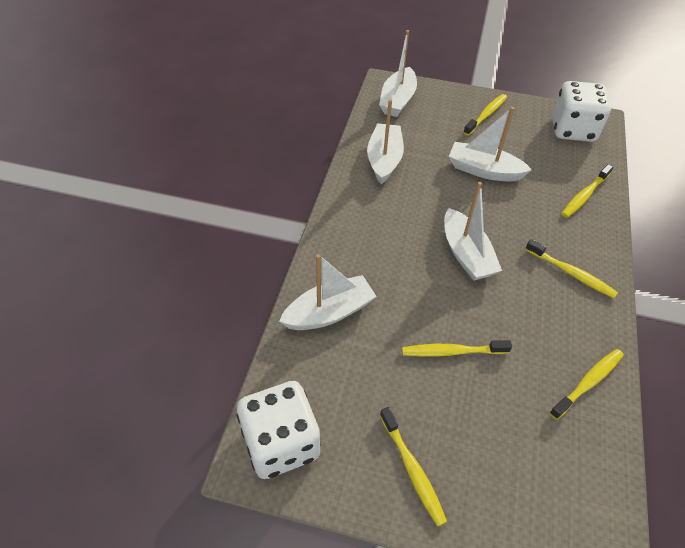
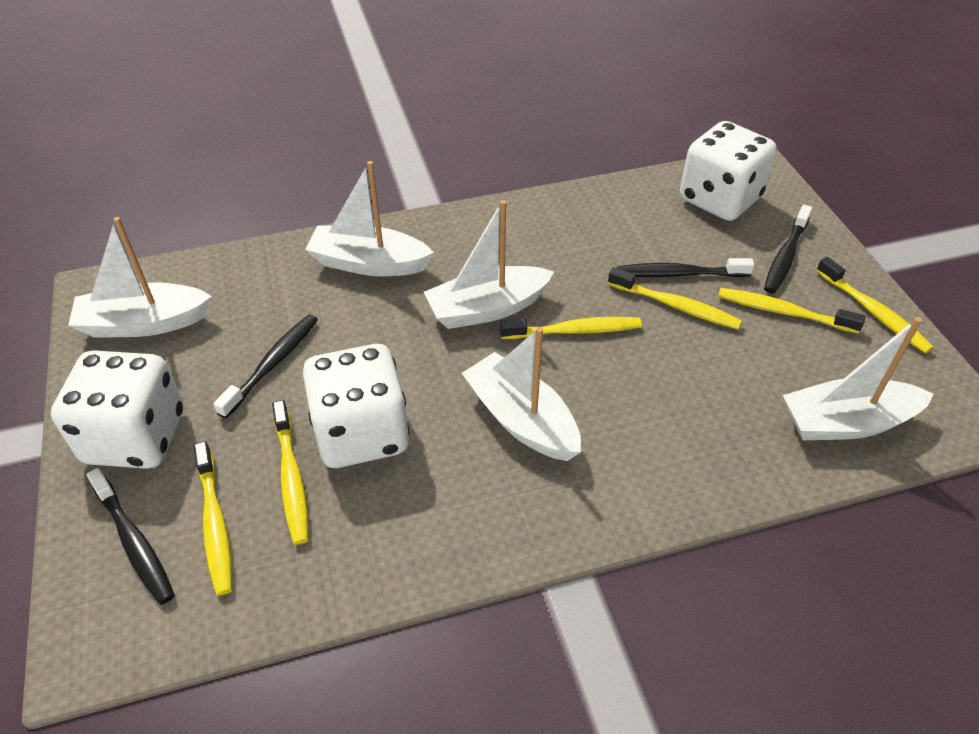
black toothbrush: none = 0 -> [86,468,175,605] [213,315,318,419] [617,258,754,277] [764,205,812,294] = 4
white dice: [237,381,320,479] [552,81,611,142] = 2 -> [51,350,183,469] [303,344,410,468] [680,121,777,221] = 3

